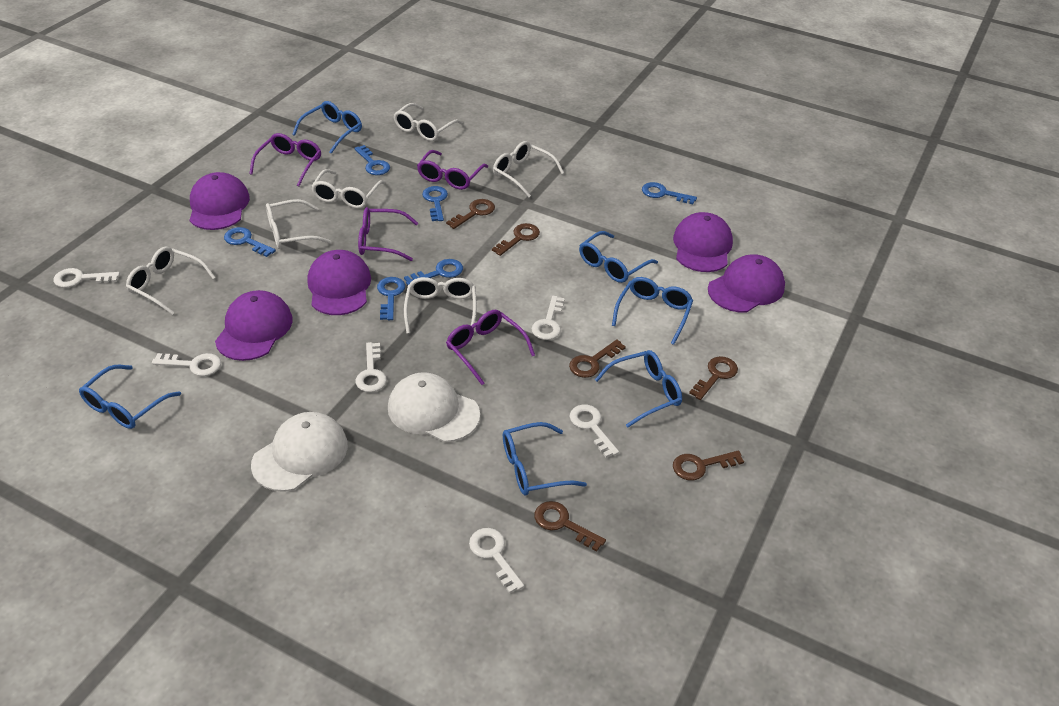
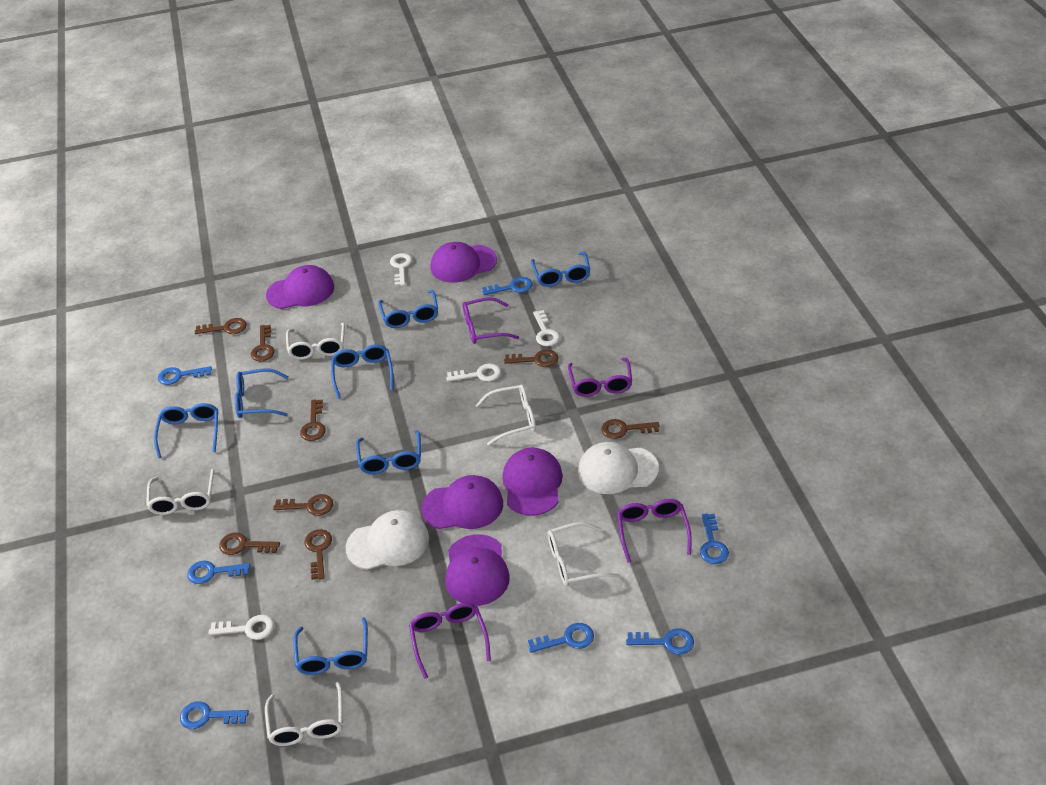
blue glasses: [79,365,181,429] [292,101,362,154] [503,422,587,496] [579,231,658,283] [595,350,682,428] [612,277,693,345] = 6 -> [154,403,218,458] [235,369,289,418] [293,617,368,675] [331,344,393,399] [356,430,421,474] [378,290,438,328] [531,252,590,287] = 7
blue key: [224,227,276,257] [354,145,390,175] [377,277,405,320] [404,259,463,285] [422,186,448,221] [642,182,697,204] = 6 -> [158,366,212,385] [180,701,249,729] [187,561,250,584] [482,277,533,295] [528,623,594,653] [626,628,694,655] [700,513,729,564] = 7
brown key: [446,199,495,229] [492,223,540,256] [534,501,606,551] [569,339,626,378] [673,450,744,481] [689,356,738,400] = 6 -> [195,318,247,334] [219,533,280,555] [251,325,274,361] [273,494,333,516] [300,399,325,441] [304,529,332,580] [504,349,559,367] [602,419,659,439] = 8
white glasses: [126,247,216,315] [266,199,331,249] [311,169,385,209] [393,103,463,141] [404,277,477,334] [493,141,564,197] = 6 -> [146,469,214,515] [265,682,343,746] [286,322,345,360] [476,384,536,446] [548,522,620,586] = 5
white key: [54,268,120,288] [152,353,221,376] [355,342,387,392] [469,528,524,594] [532,296,565,340] [569,405,619,458] = 6 -> [208,615,274,640] [390,253,412,286] [446,363,501,382] [533,310,560,346] = 4

